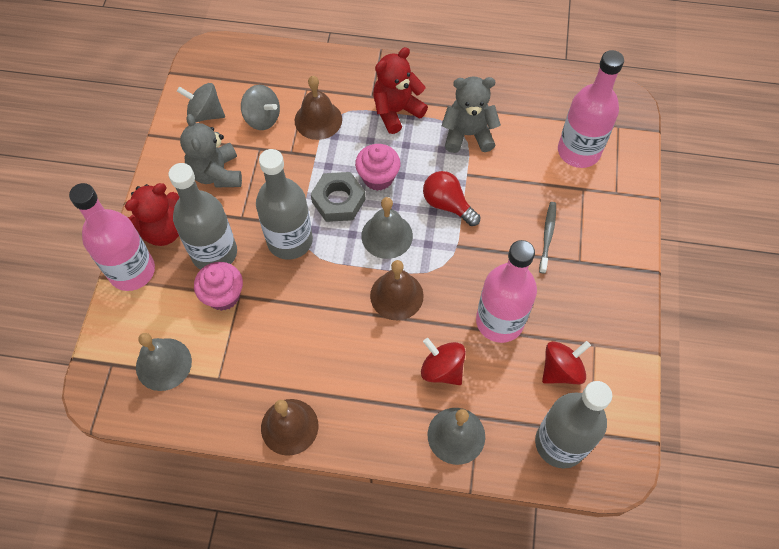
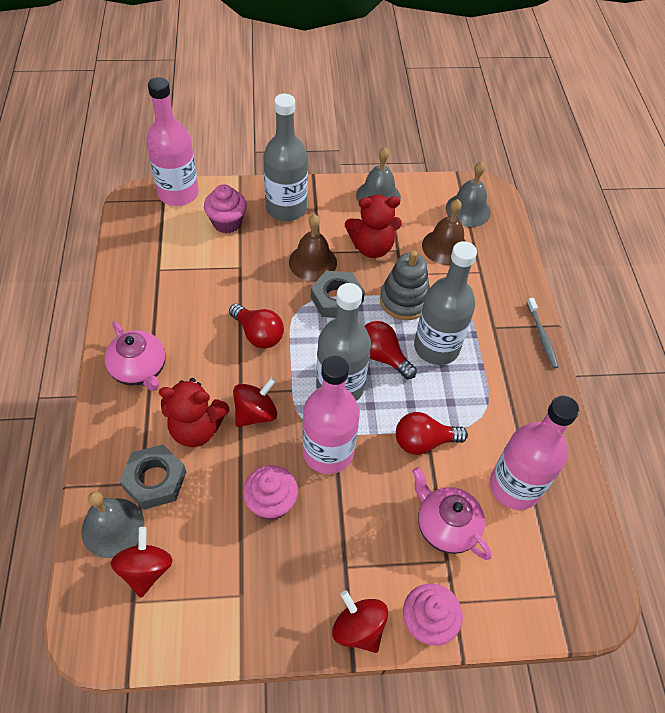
brown bell: [261,399,318,456] [295,76,342,140] [370,260,424,320] = 3 -> [289,214,337,281] [422,199,466,265] = 2
grey nut: [311,172,365,222] = 1 -> [120,445,186,509] [311,271,365,318] = 2
grey spinning top: [177,83,225,122] [241,85,280,130] = 2 -> none = 0
grey stacking toy: none = 0 -> [380,250,430,320] = 1
grey teddy bear: [180,114,242,188] [442,77,501,153] = 2 -> none = 0
pink cupcake: [194,262,243,311] [355,144,401,191] = 2 -> [204,184,247,233] [243,465,298,521] [403,584,463,646] = 3
pink teapot: none = 0 -> [105,321,166,391] [412,467,492,560] = 2
red light bulb: [423,171,480,226] = 1 -> [229,304,284,349] [364,321,417,379] [396,412,468,455] = 3
red spinning top: [421,338,466,385] [542,341,591,384] = 2 -> [111,527,173,598] [233,378,277,427] [332,590,388,653] = 3

